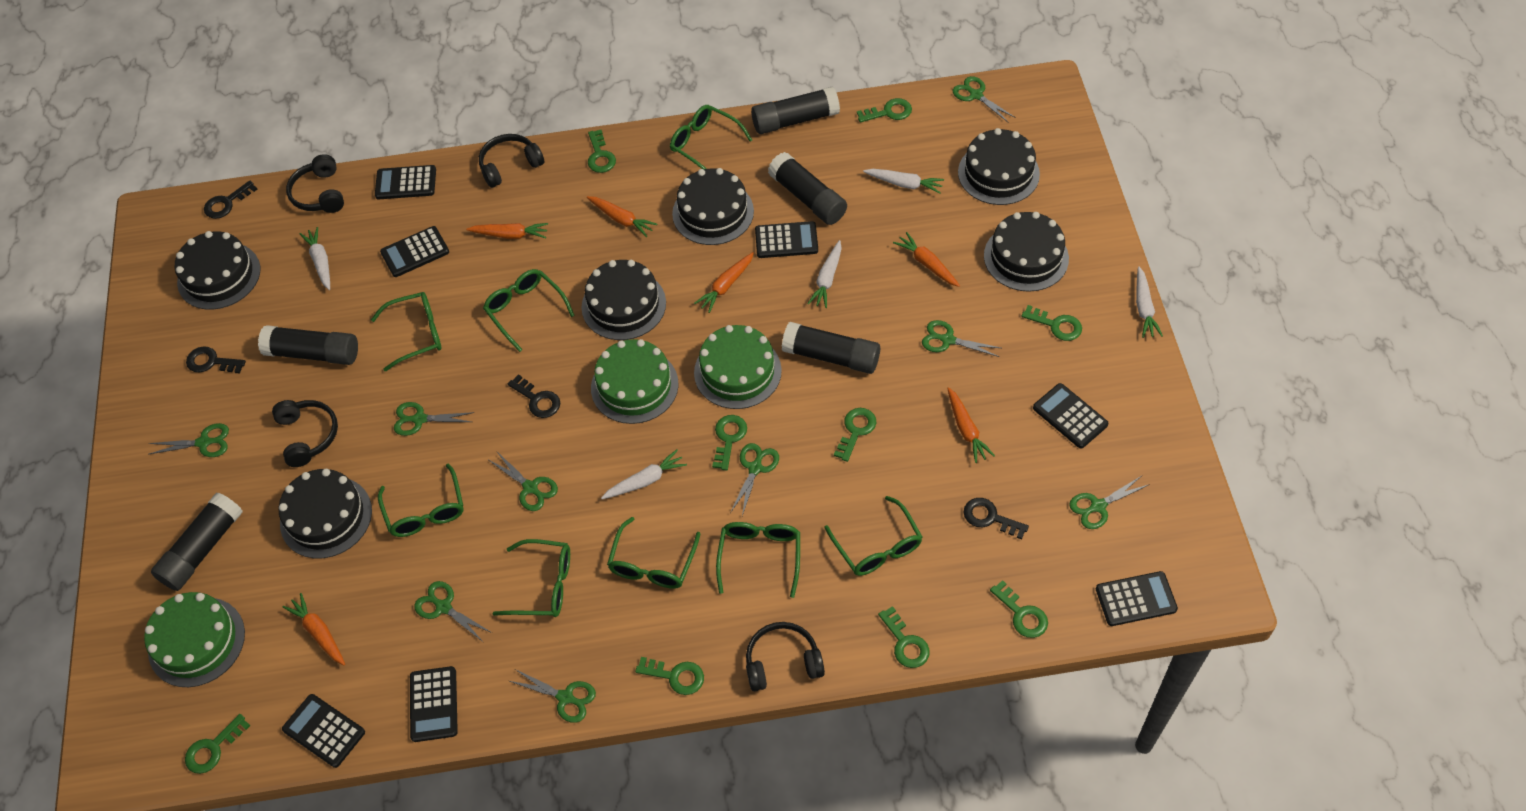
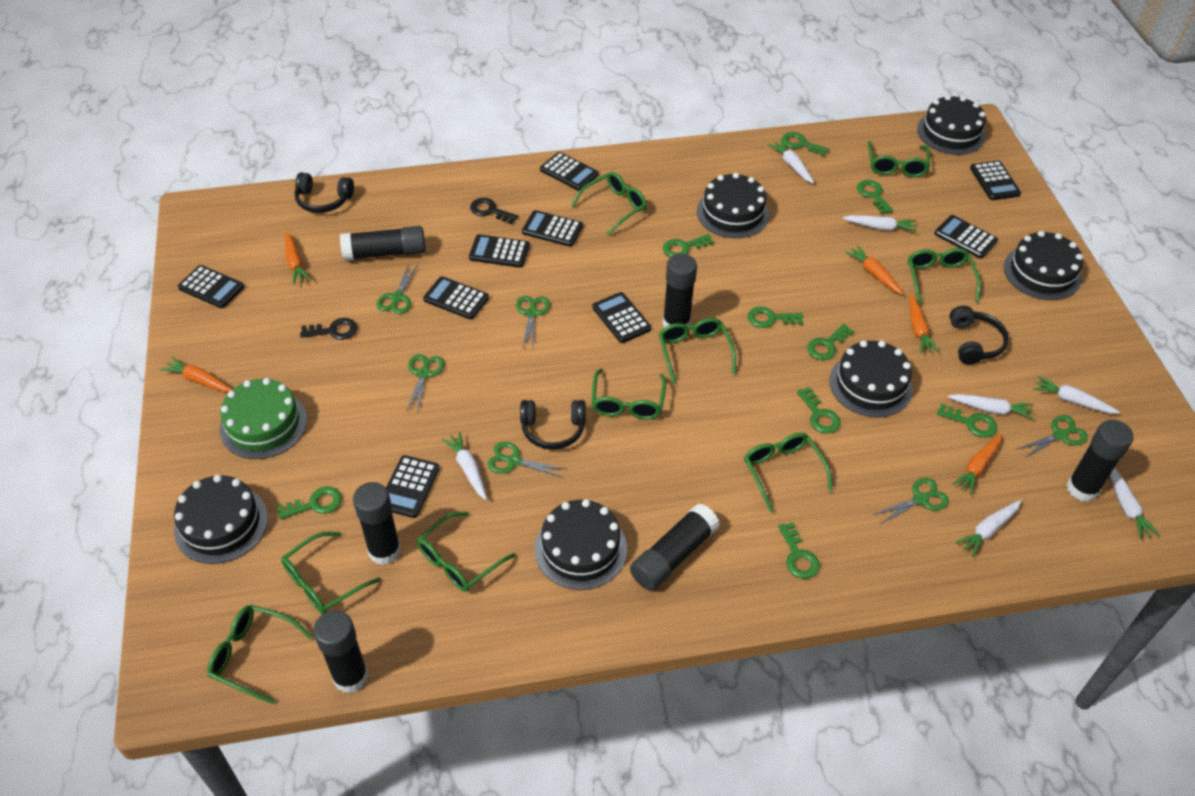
black calculator: [282,694,365,768] [375,165,436,199] [380,226,449,277] [410,666,458,742] [755,221,818,258] [1033,383,1108,448] [1096,571,1178,626] = 7 -> [178,265,244,308] [386,455,440,518] [423,276,489,319] [469,234,530,268] [522,210,583,247] [540,152,598,191] [592,292,651,343] [934,215,998,258] [970,160,1021,200] = 9
black glue stick: [151,493,243,591] [258,325,358,365] [751,87,840,134] [768,152,847,225] [782,322,880,374] = 5 -> [313,610,368,693] [340,226,426,261] [353,482,401,565] [630,503,720,591] [663,254,697,328] [1067,420,1134,502] = 6
black headphones: [272,400,338,467] [286,154,344,213] [479,134,544,188] [746,622,825,691] = 4 -> [295,172,354,213] [520,400,586,450] [949,306,1009,365] = 3
black key: [186,346,246,373] [204,180,257,219] [508,374,560,418] [964,498,1029,540] = 4 -> [300,318,358,340] [470,198,518,224] = 2
green cake: [144,592,245,687] [591,339,679,424] [694,325,782,409] = 3 -> [220,378,307,459] = 1
green glasses: [371,292,442,371] [378,464,463,537] [483,269,575,352] [493,539,570,617] [607,517,700,589] [670,105,752,169] [716,522,800,598] [824,496,922,576] = 8 -> [207,605,312,704] [281,532,381,614] [417,512,515,592] [571,172,647,236] [592,369,667,419] [659,318,736,384] [744,433,833,512] [868,141,930,177] [908,248,981,305] = 9
green scissors: [149,423,229,457] [394,402,475,436] [414,581,492,642] [489,452,558,511] [509,669,596,723] [730,443,779,516] [922,320,1001,357] [953,76,1016,123] [1069,476,1150,529] = 9 -> [377,263,418,314] [406,354,445,414] [487,442,566,478] [516,296,550,348] [873,478,949,525] [1016,415,1088,459] = 6
orange carrot: [283,593,345,665] [466,223,548,239] [587,196,657,237] [694,252,754,313] [893,232,960,287] [947,387,995,463] = 6 -> [160,356,233,392] [285,232,311,285] [845,245,904,295] [909,294,939,353] [952,434,1002,495] = 5
white carrot: [300,227,330,290] [601,450,687,499] [807,240,842,308] [863,169,944,194] [1136,267,1163,338] = 5 -> [442,432,487,500] [768,140,814,184] [843,215,917,232] [948,394,1034,419] [956,500,1021,557] [1034,376,1120,414] [1110,468,1160,539] = 7

